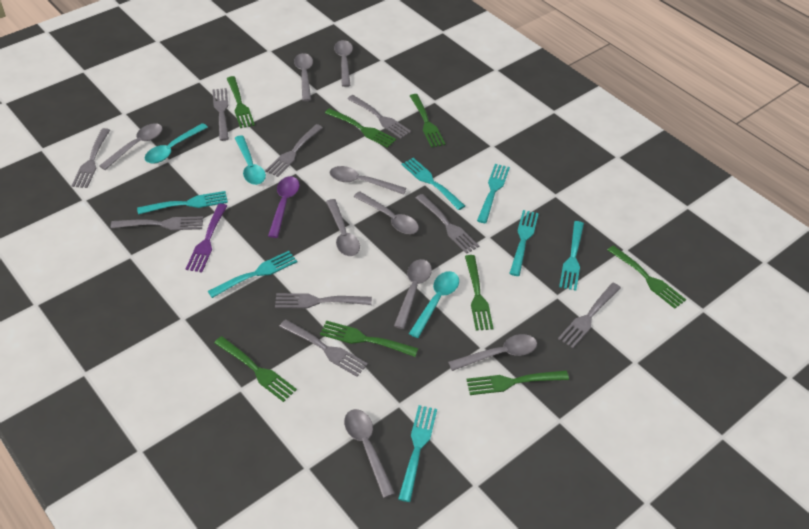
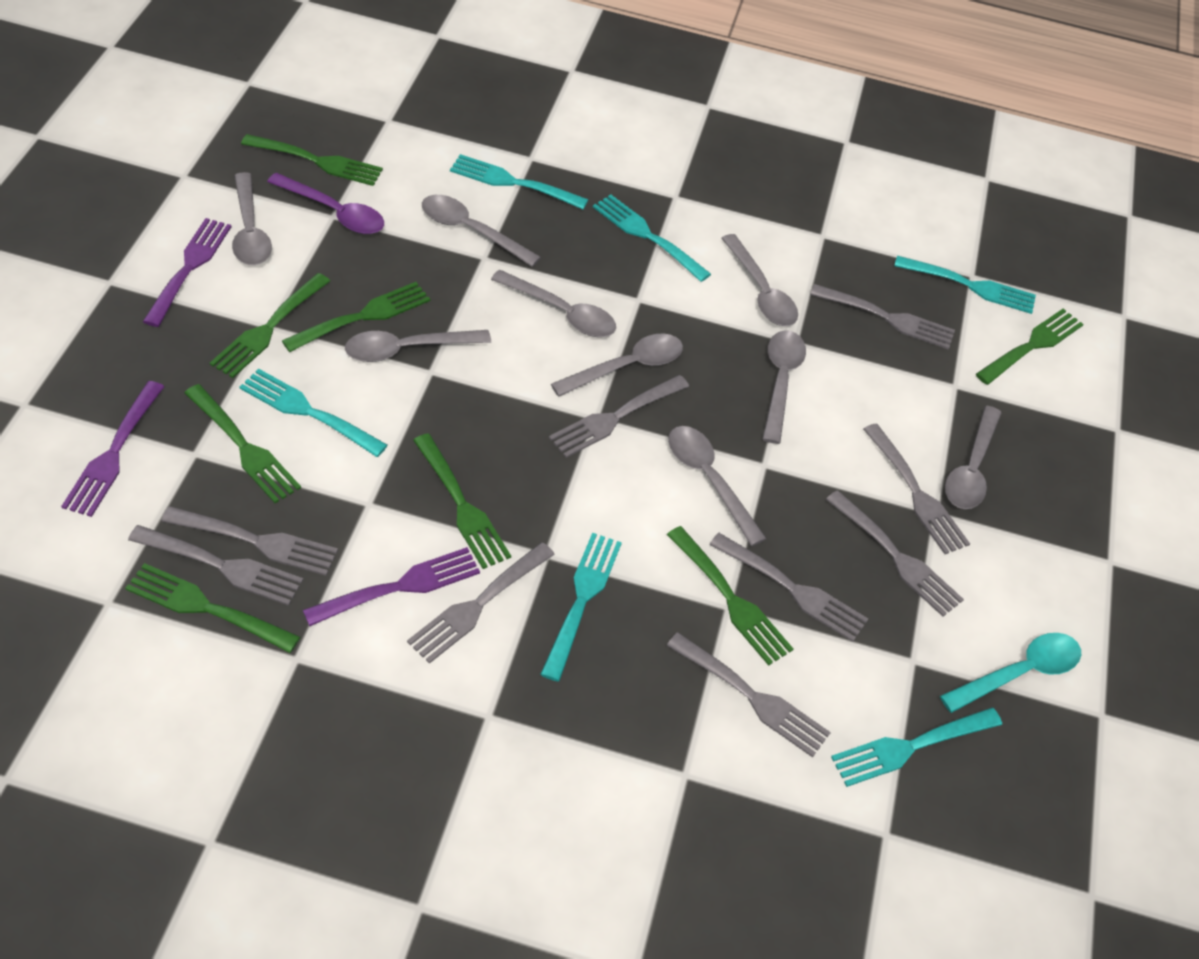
purple fork: [186,204,227,273] = 1 -> [61,381,165,517] [143,218,232,327] [303,547,480,626] = 3
turquoise fork: [137,191,228,215] [208,251,297,298] [398,405,437,502] [402,158,465,210] [477,164,510,223] [509,210,539,276] [559,221,584,291] = 7 -> [240,368,388,457] [450,154,588,209] [540,533,622,682] [593,194,711,282] [831,707,1002,787] [894,256,1036,314] = 6
turquoise spoon: [145,123,208,164] [235,135,266,185] [409,271,459,338] = 3 -> [940,633,1081,713] = 1

